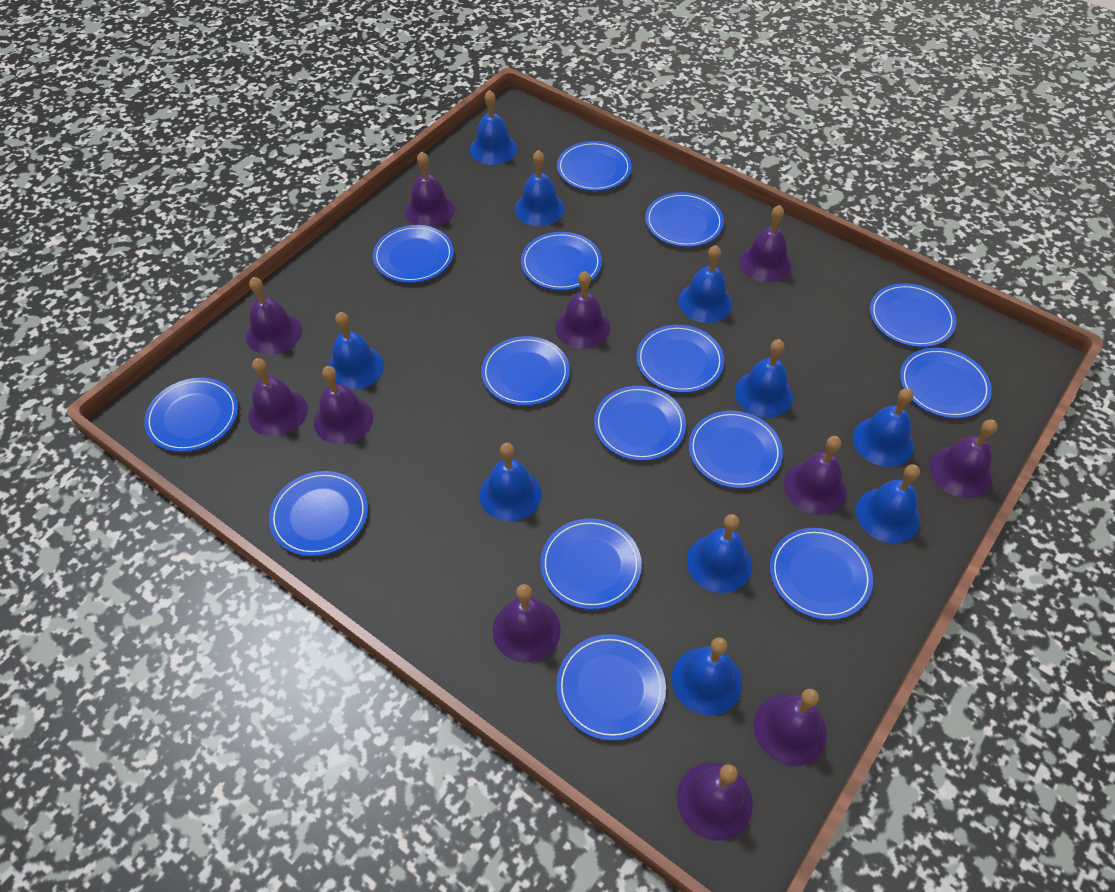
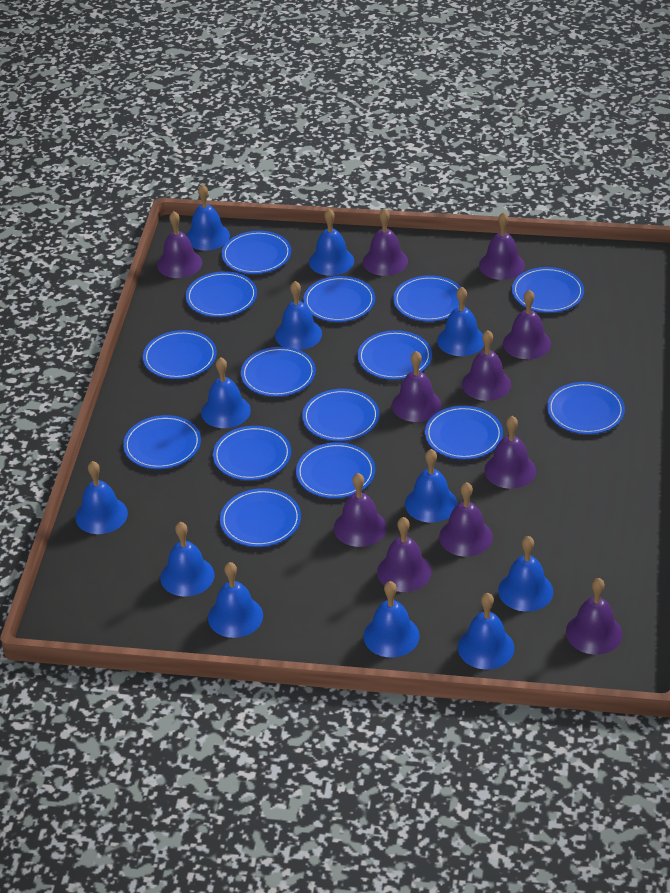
blue bell: [327,312,384,390] [470,90,517,165] [479,443,542,521] [515,150,565,226] [672,637,742,716] [678,245,732,323] [687,514,752,593] [735,339,793,417] [853,388,914,467] [856,464,920,543] = 10 -> [75,461,128,534] [160,522,214,597] [186,184,230,251] [201,357,251,428] [208,562,263,638] [275,281,322,350] [309,208,354,276] [363,581,420,657] [405,449,457,523] [437,287,484,356] [458,593,514,669] [498,536,553,612] = 12

